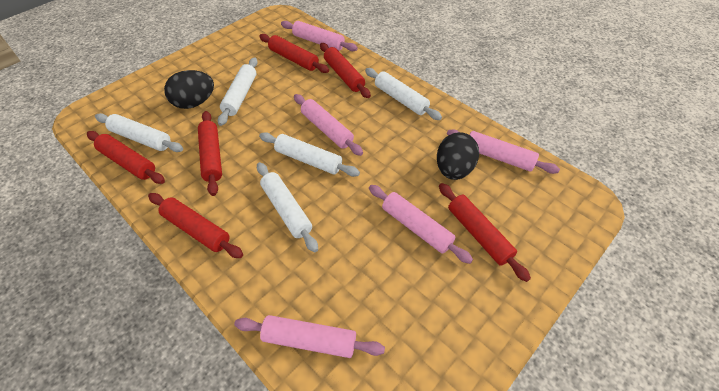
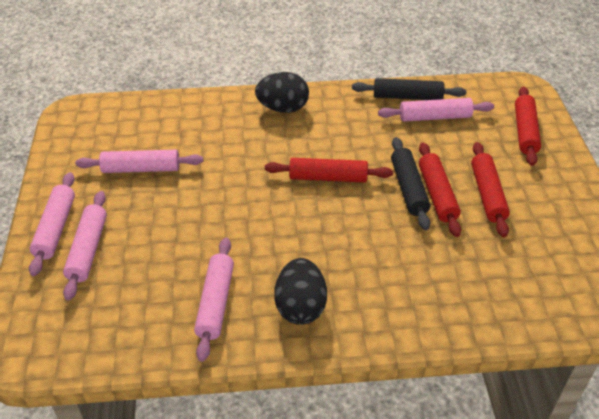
black rolling pin: none = 0 -> [352,78,466,100] [391,137,430,230] = 2
red rolling pin: [87,131,165,184] [148,193,243,258] [198,111,222,196] [259,34,329,73] [320,43,371,98] [439,183,531,282] = 6 -> [265,158,393,183] [419,142,461,237] [471,142,510,237] [515,86,541,166] = 4
white rolling pin: [95,113,183,152] [218,57,258,126] [257,162,318,252] [259,132,360,177] [365,68,442,120] = 5 -> none = 0

